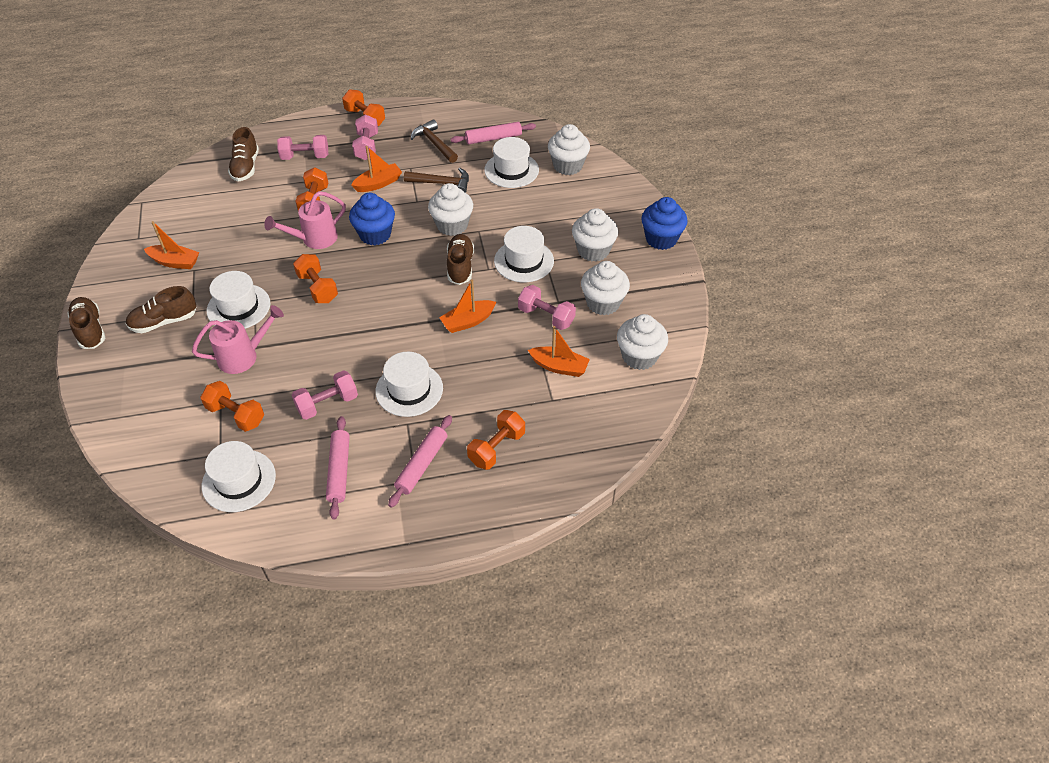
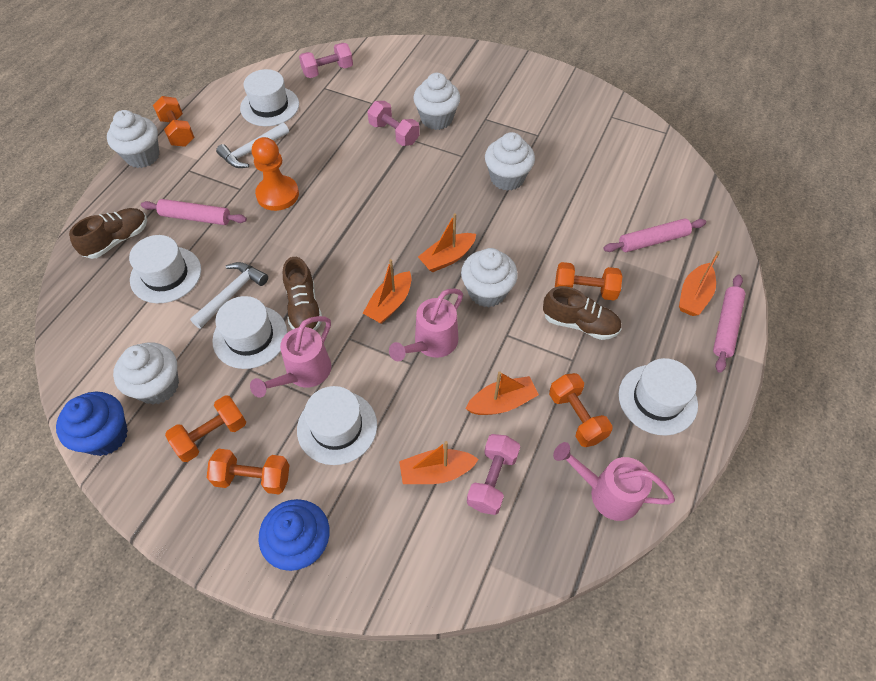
brown hammer: [404,168,469,193] [410,119,458,163] = 2 -> none = 0
brown shoe: [67,297,105,349] [126,286,196,333] [228,127,259,182] [447,234,474,285] = 4 -> [69,208,147,259] [283,257,322,331] [543,286,622,340] = 3
orange boat: [144,221,199,269] [351,146,402,192] [439,280,496,333] [528,326,590,377] = 4 -> [363,259,412,324] [399,441,479,484] [418,213,476,273] [466,371,539,415] [679,251,720,316] = 5
orange pawn: none = 0 -> [252,137,299,211] = 1
pink dumbbell: [277,135,328,160] [292,370,358,420] [352,114,378,160] [518,285,576,330] = 4 -> [299,43,353,78] [367,101,420,146] [467,434,520,515] = 3
pink watering can: [192,305,284,374] [264,191,346,249] = 2 -> [250,316,331,398] [389,288,463,361] [553,442,675,521] = 3
white hammer: none = 0 -> [190,262,268,329] [216,123,289,168] = 2

